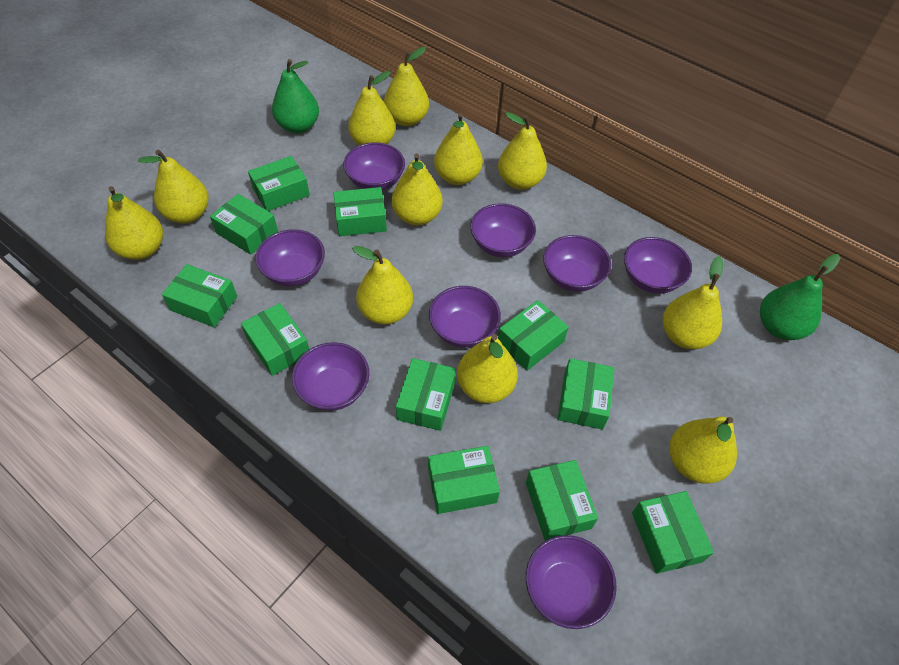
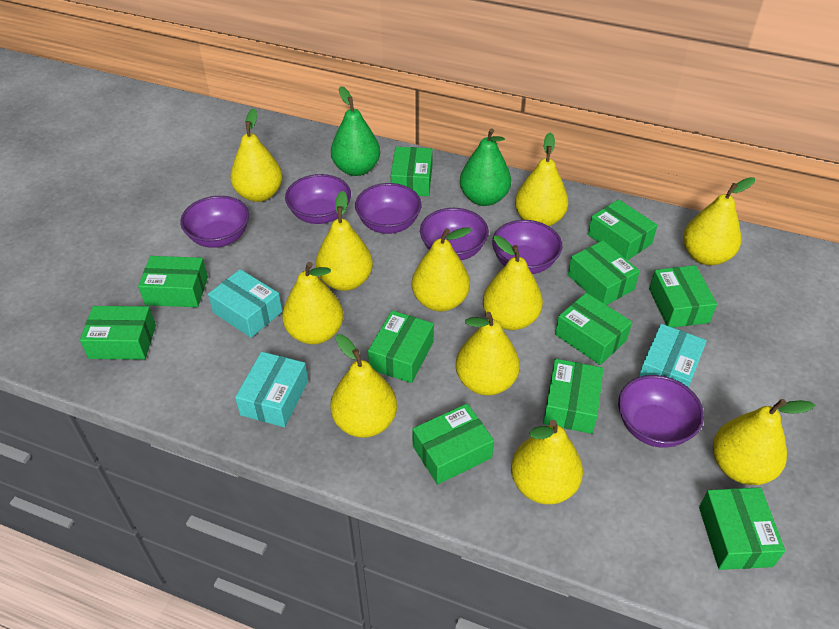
purple bowl: [255,229,325,286] [292,342,369,411] [343,142,405,190] [429,286,501,348] [470,203,536,257] [526,535,617,629] [543,235,611,292] [624,237,692,294] = 8 -> [180,196,249,248] [285,174,351,224] [355,183,422,234] [420,208,489,260] [492,220,562,274] [618,375,704,448] = 6
turquoise box: none = 0 -> [208,269,282,338] [235,352,308,427] [639,324,707,388] = 3

